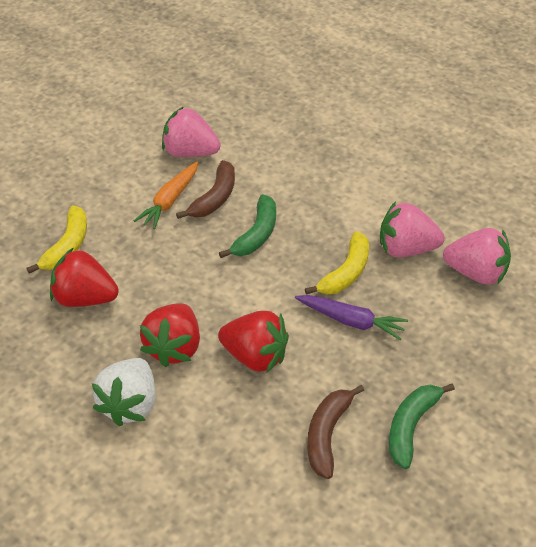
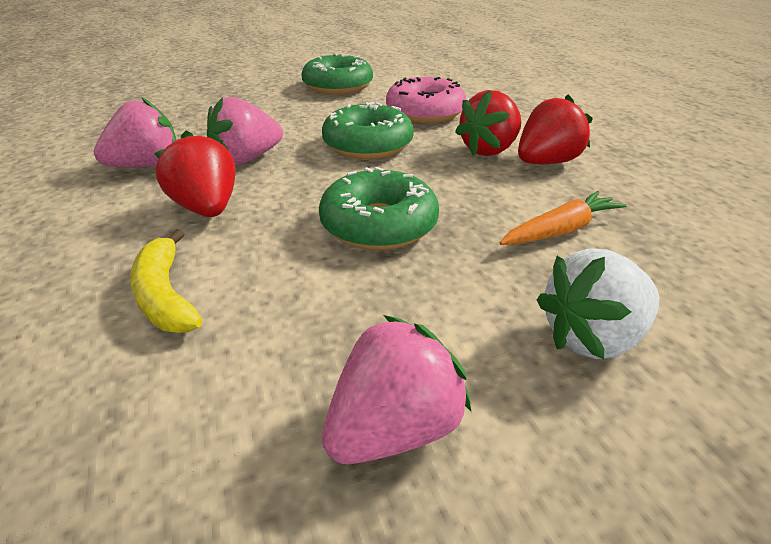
brown banana: [176,160,235,219] [307,385,364,479] = 2 -> none = 0
green banana: [219,194,276,258] [389,383,455,469] = 2 -> none = 0
green donut: none = 0 -> [301,53,373,95] [319,167,439,250] [322,102,414,159] = 3
pink donut: none = 0 -> [386,77,467,123] = 1
purple carrot: [295,295,408,340] = 1 -> none = 0
yellow banana: [27,205,87,274] [305,231,369,295] = 2 -> [130,229,202,333] = 1

